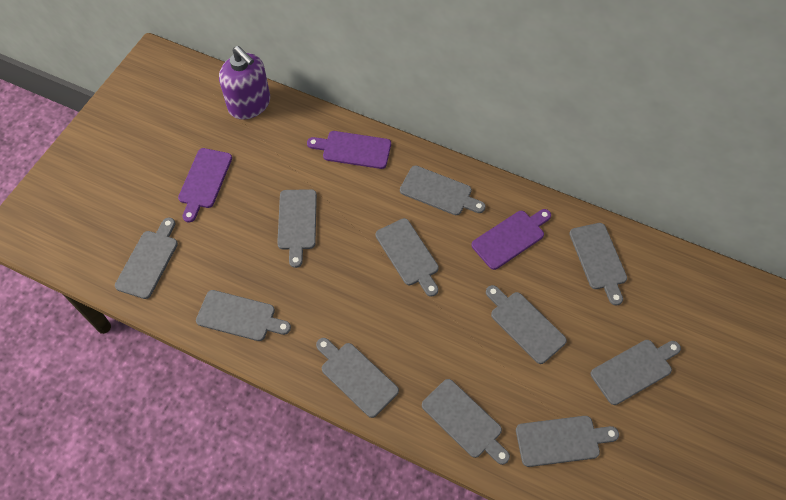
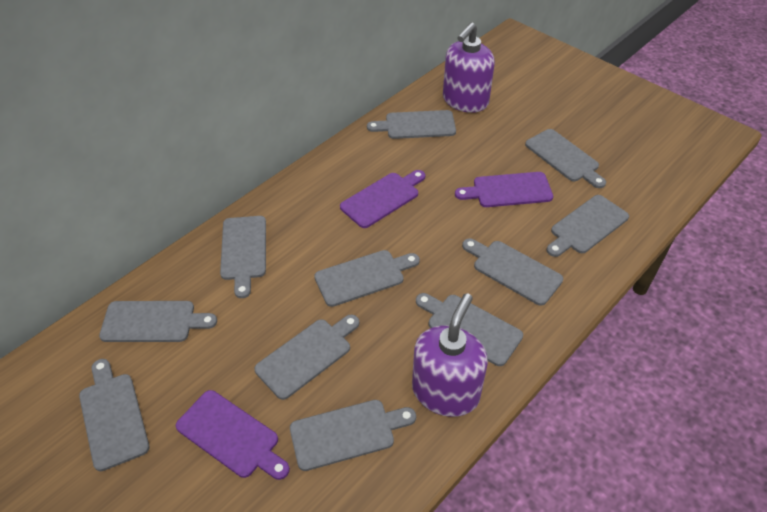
purple soap dispenser: [219,46,270,120] = 1 -> [412,293,488,417] [443,22,495,113] = 2

